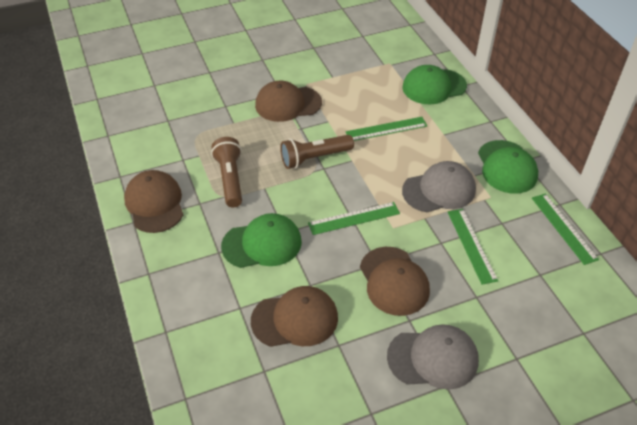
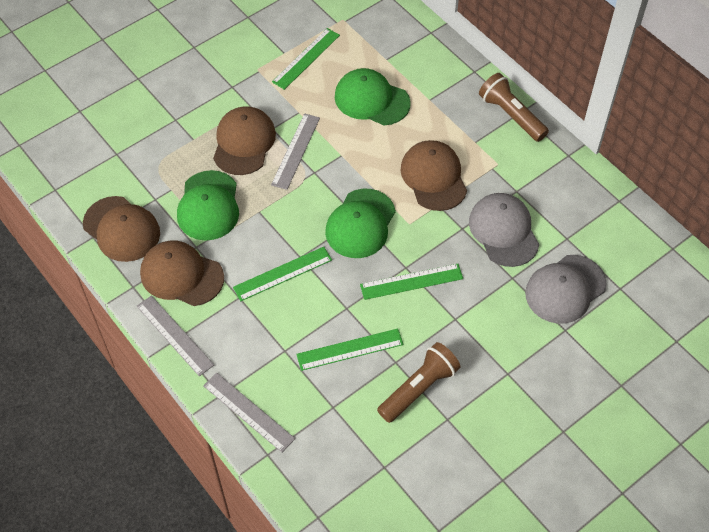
grey ruler: none = 0 -> [137,295,214,376] [203,373,295,453] [271,113,320,190] = 3

